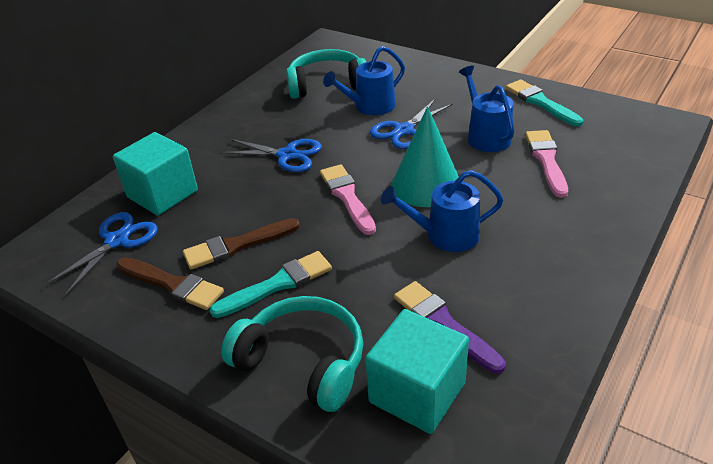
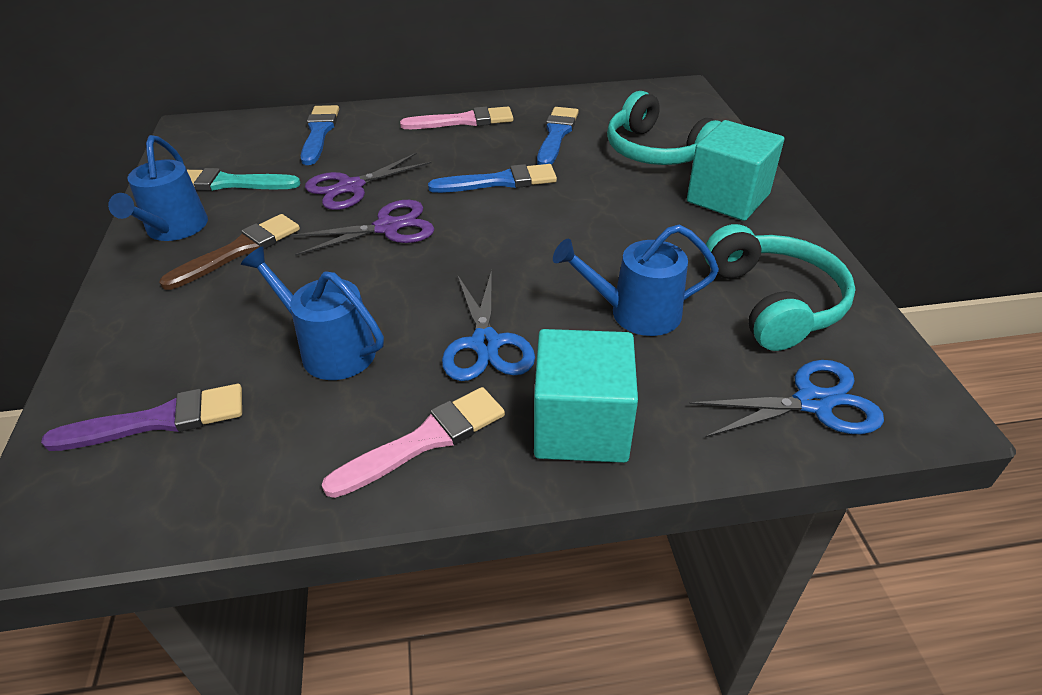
blue brush: none = 0 -> [301,105,339,165] [428,164,557,193] [537,107,579,165] = 3
blue scissors: [45,212,158,296] [220,139,322,172] [370,98,453,149] = 3 -> [442,270,535,381] [689,360,884,438] = 2
brown brush: [117,257,224,310] [183,218,300,269] = 2 -> [159,214,300,290] = 1
purple scissors: none = 0 -> [290,200,434,256] [305,153,431,210] = 2
turquoise brush: [210,251,332,318] [506,80,583,126] = 2 -> [187,168,301,191] = 1
turquoise cone: [391,106,459,207] = 1 -> none = 0

